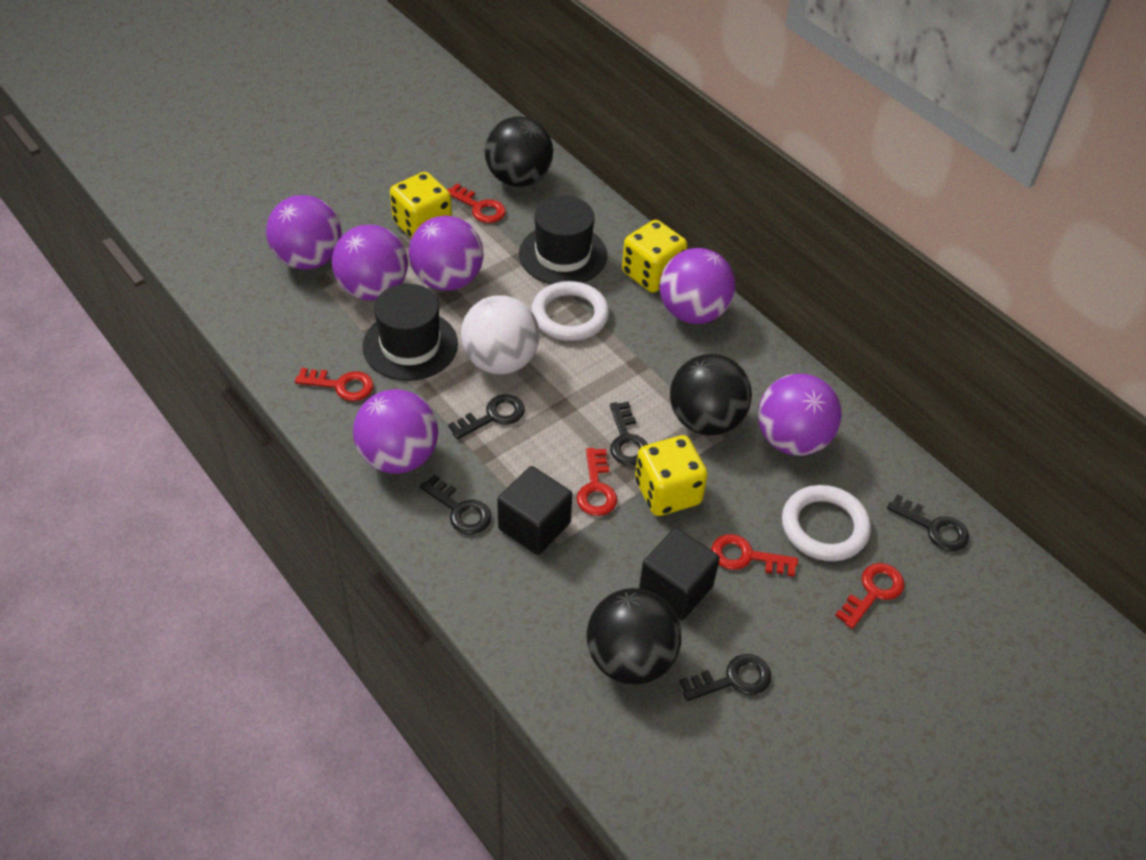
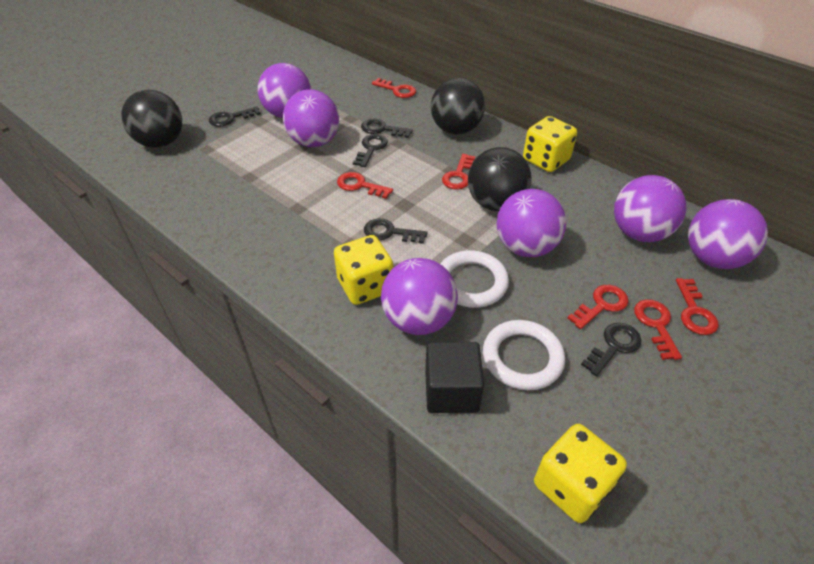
black cube: [497,466,572,555] [639,528,720,620] = 2 -> [425,342,484,413] = 1
black hat: [363,284,458,381] [519,196,607,284] = 2 -> none = 0
red key: [295,368,374,401] [448,184,506,223] [577,448,617,516] [711,534,798,577] [835,563,905,629] = 5 -> [337,172,393,199] [372,78,416,98] [442,154,475,190] [568,285,629,329] [634,299,682,360] [676,278,719,335] = 6
white ball: [461,295,540,374] = 1 -> none = 0

